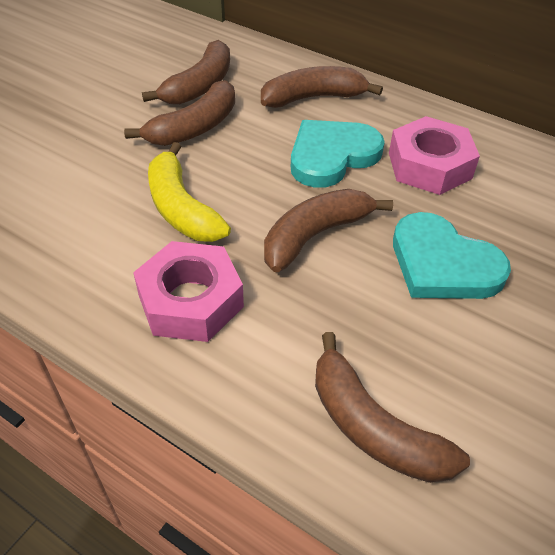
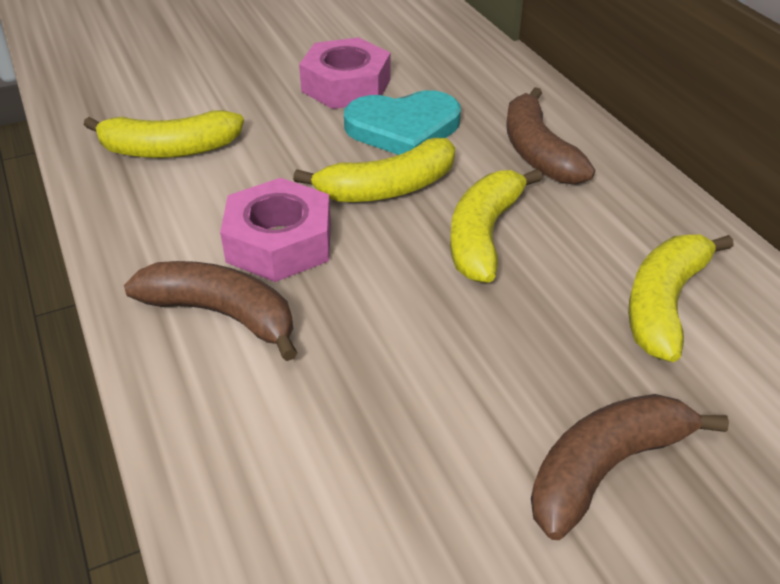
brown banana: [124,80,235,146] [142,40,230,105] [261,66,383,108] [264,189,393,272] [315,332,470,483] = 5 -> [124,261,297,361] [506,87,595,184] [531,394,729,540] = 3
turquoise heart: [291,120,385,188] [393,212,511,299] = 2 -> [344,90,461,155] = 1
yellow banana: [148,142,231,242] = 1 -> [84,110,244,158] [293,138,455,202] [450,169,542,283] [628,234,734,362] = 4

